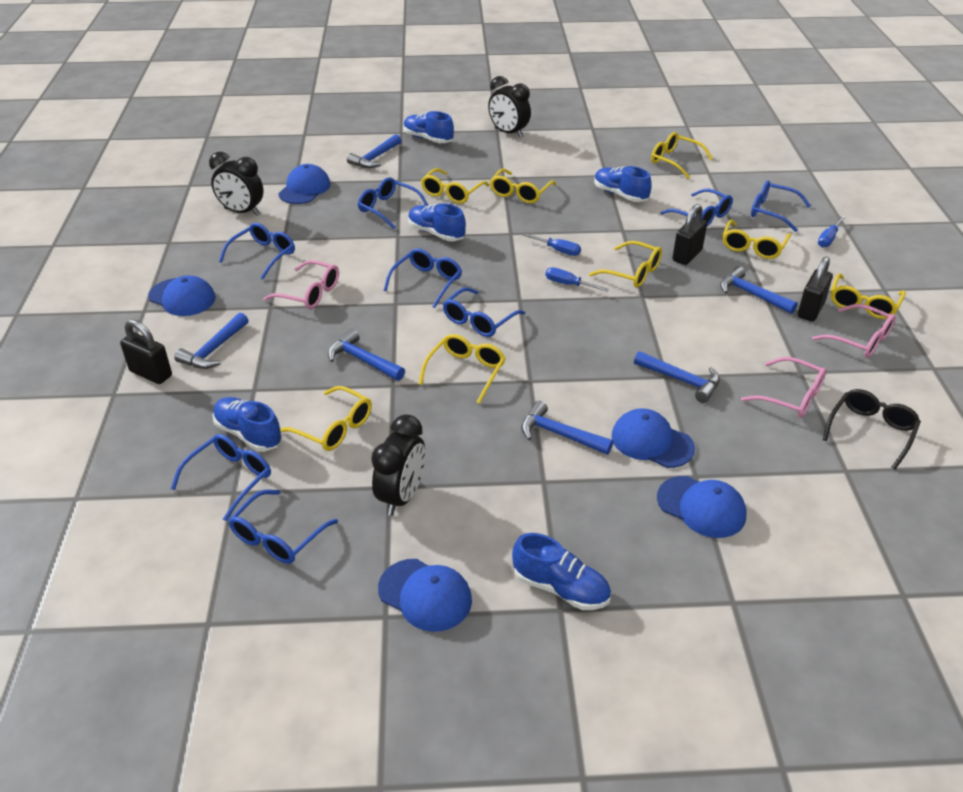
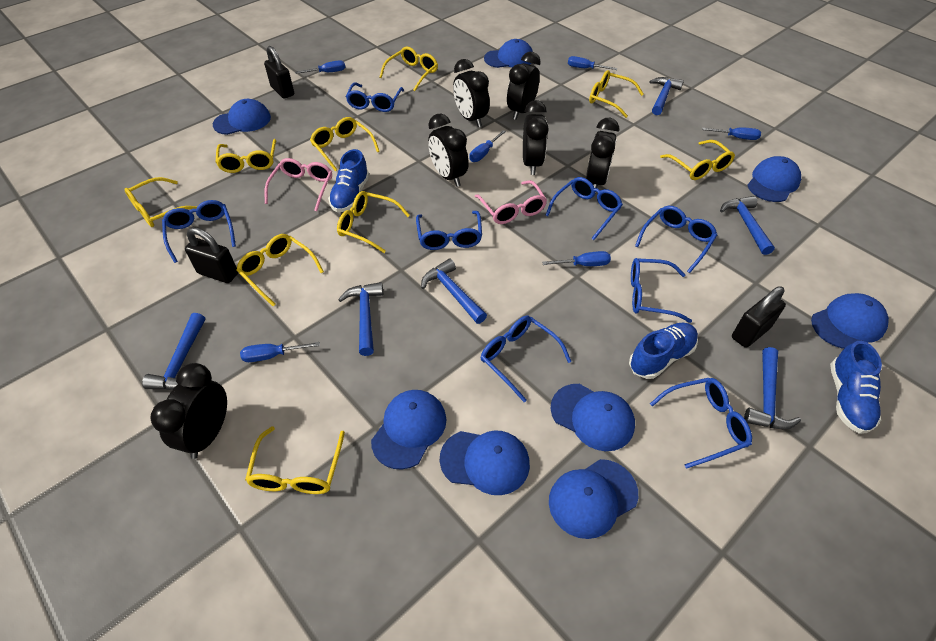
black clock: [209,152,264,216] [371,414,425,516] [488,76,531,138] = 3 -> [150,363,227,459] [428,114,469,187] [453,59,490,127] [507,52,541,120] [523,100,549,175] [586,118,619,193] = 6
black glasses: [823,389,921,470] = 1 -> none = 0
blue cap: [148,275,216,316] [278,164,331,204] [378,559,472,632] [611,408,695,468] [657,476,746,538] = 5 -> [213,99,271,135] [371,390,446,469] [440,431,530,495] [484,39,533,68] [549,459,638,539] [551,384,635,451] [747,156,801,202] [811,293,889,349] = 8
blue screwdriver: [522,233,581,256] [546,267,609,292] [818,216,846,247] = 3 -> [240,342,320,362] [295,60,345,74] [469,130,506,162] [542,251,611,266] [568,56,617,70] [702,127,761,140] = 6
blue shoe: [213,397,282,452] [404,111,454,143] [408,203,466,241] [512,533,611,610] [594,166,652,202] = 5 -> [328,149,369,212] [629,323,698,379] [830,341,882,434] = 3
pink glasses: [263,260,339,309] [741,357,827,418] [812,304,896,358] = 3 -> [264,158,332,211] [474,180,547,224] = 2
yellow glasses: [280,386,372,451] [419,334,505,404] [421,168,489,204] [490,169,556,203] [589,241,662,288] [651,132,713,178] [723,220,791,259] [831,273,906,319] = 8 -> [124,177,198,227] [216,139,276,173] [237,234,324,306] [245,426,345,494] [310,117,380,171] [337,191,410,253] [379,47,438,91] [589,70,644,118] [660,140,735,180] = 9

